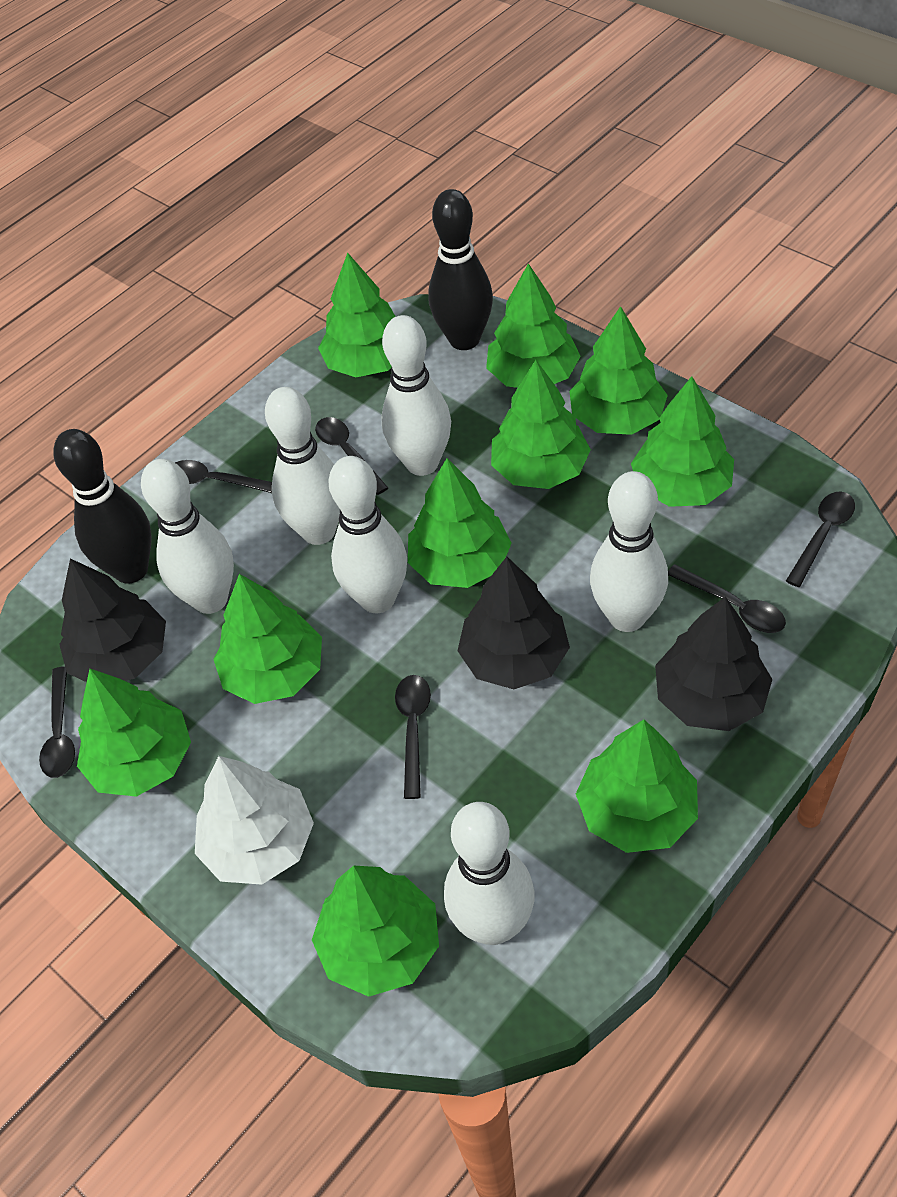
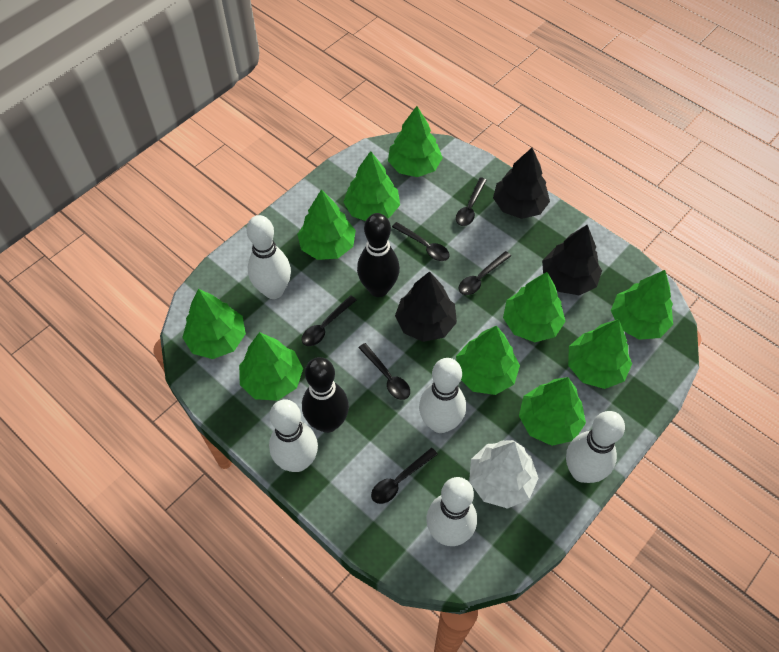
white bowling pin: [141,459,234,614] [265,387,340,545] [328,456,407,613] [381,315,451,476] [444,802,535,945] [590,471,668,632] = 6 -> [246,215,291,299] [269,399,318,472] [419,358,466,433] [426,477,477,546] [566,411,625,483] = 5

